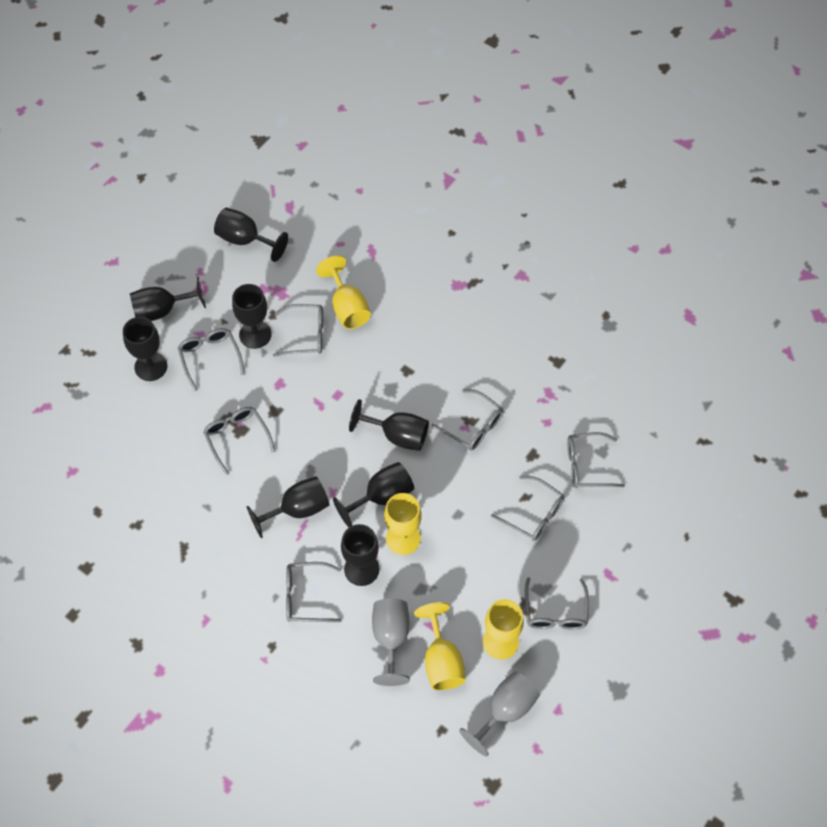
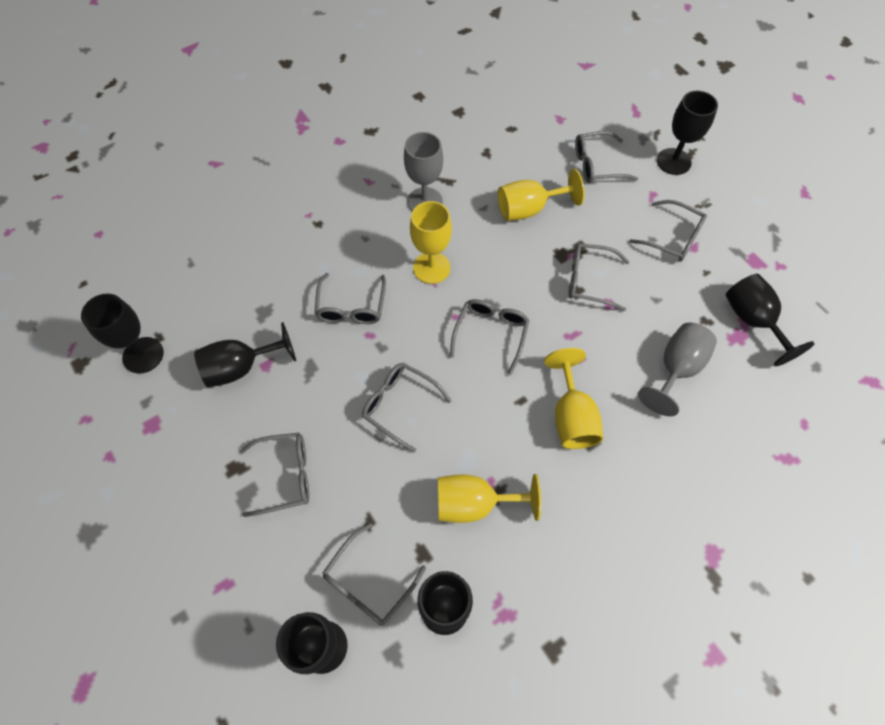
black goblet: [123,317,167,381] [130,277,206,321] [214,208,288,262] [232,284,272,349] [247,476,330,538] [333,462,414,527] [341,524,380,586] [349,399,429,451] = 8 -> [81,294,164,374] [194,322,296,388] [276,612,348,674] [417,571,473,635] [657,91,718,175] [726,274,815,366] = 6

